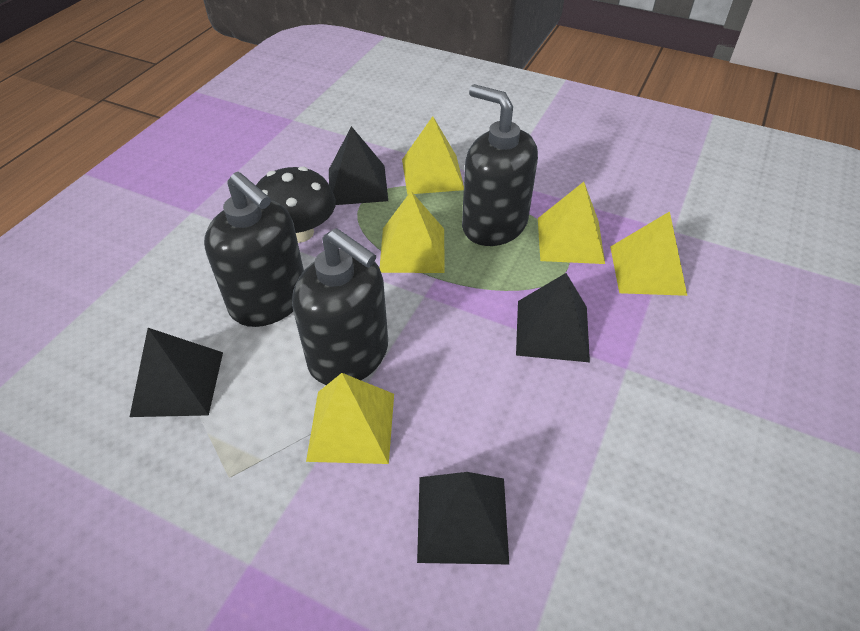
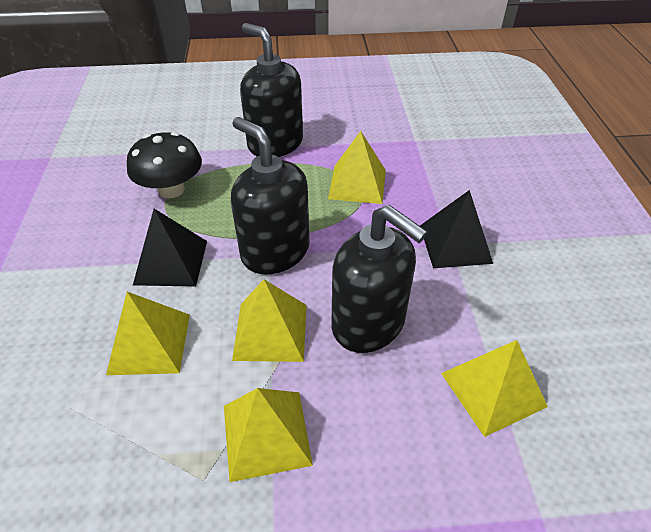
black pyramid: [130,328,223,417] [329,126,388,205] [417,472,509,564] [516,273,590,362] = 4 -> [133,209,207,287] [420,190,493,268] = 2

